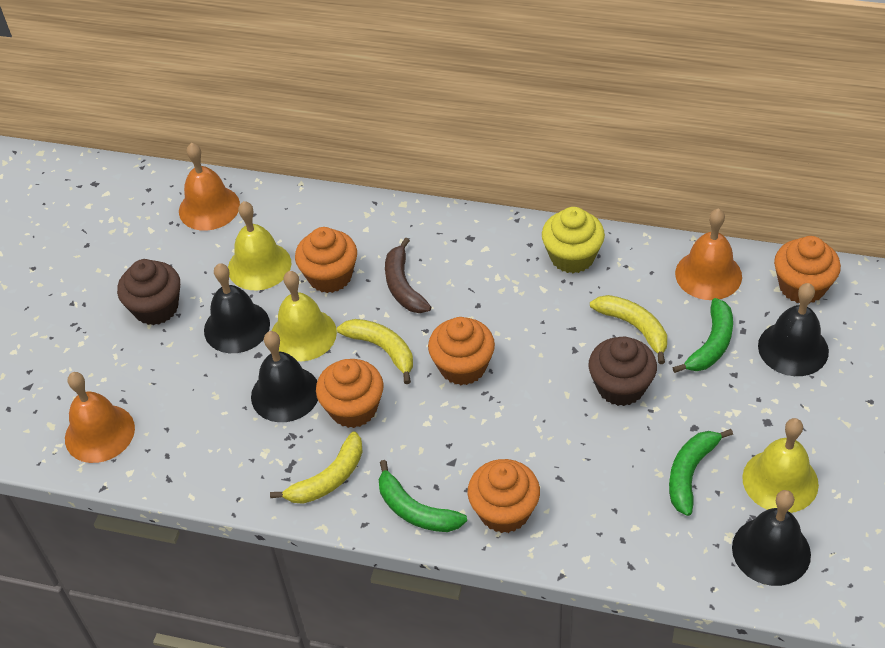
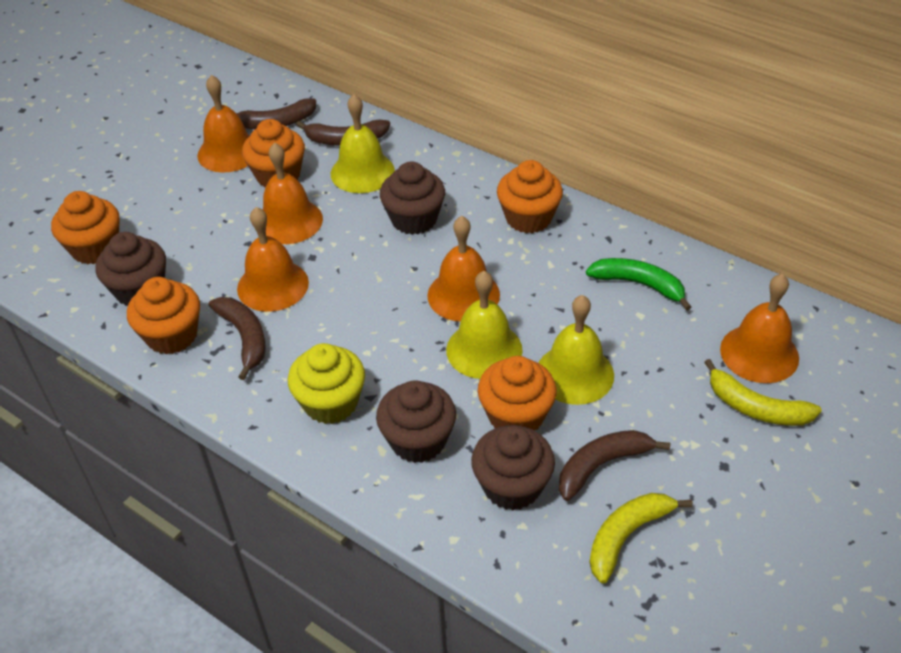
black bell: [204,263,270,353] [251,331,318,422] [732,490,811,586] [758,283,829,376] = 4 -> none = 0
brown banana: [385,237,431,313] = 1 -> [209,297,266,380] [236,98,316,129] [296,119,390,146] [559,430,671,501] = 4
brown cupcake: [117,259,180,325] [588,337,657,406] = 2 -> [95,232,166,306] [376,380,456,463] [380,162,445,235] [471,425,555,510] = 4
green banana: [379,460,467,532] [669,429,733,516] [673,298,733,373] = 3 -> [586,258,691,311] = 1
orange bell: [65,372,135,463] [179,143,240,231] [675,208,742,300] = 3 -> [197,75,250,173] [237,207,309,312] [263,143,323,244] [427,216,500,322] [720,274,799,383] = 5
yellow banana: [270,431,363,504] [337,319,413,384] [590,295,667,364] = 3 -> [589,493,693,584] [704,359,822,426] = 2

